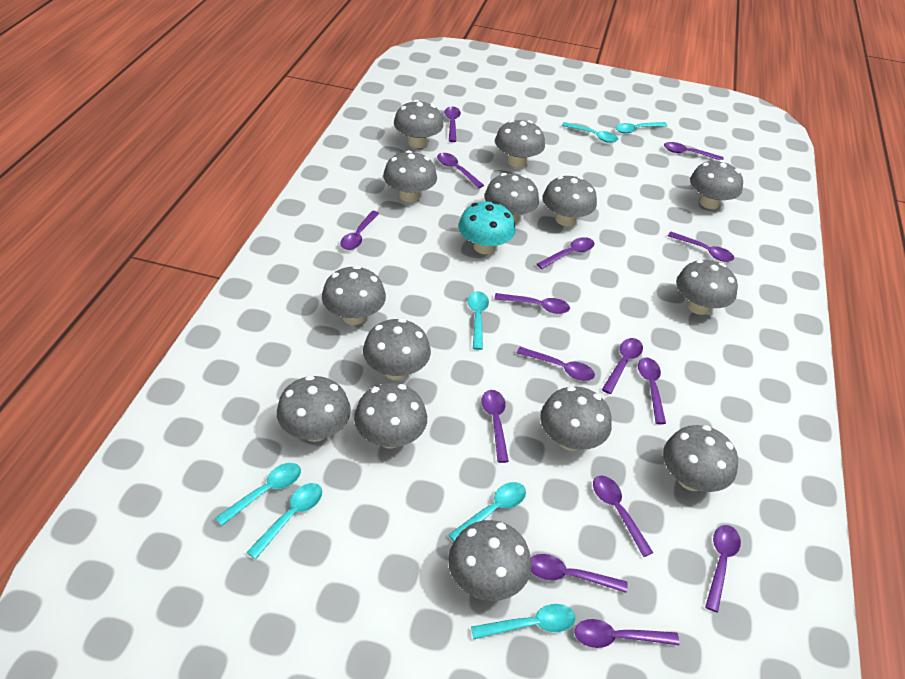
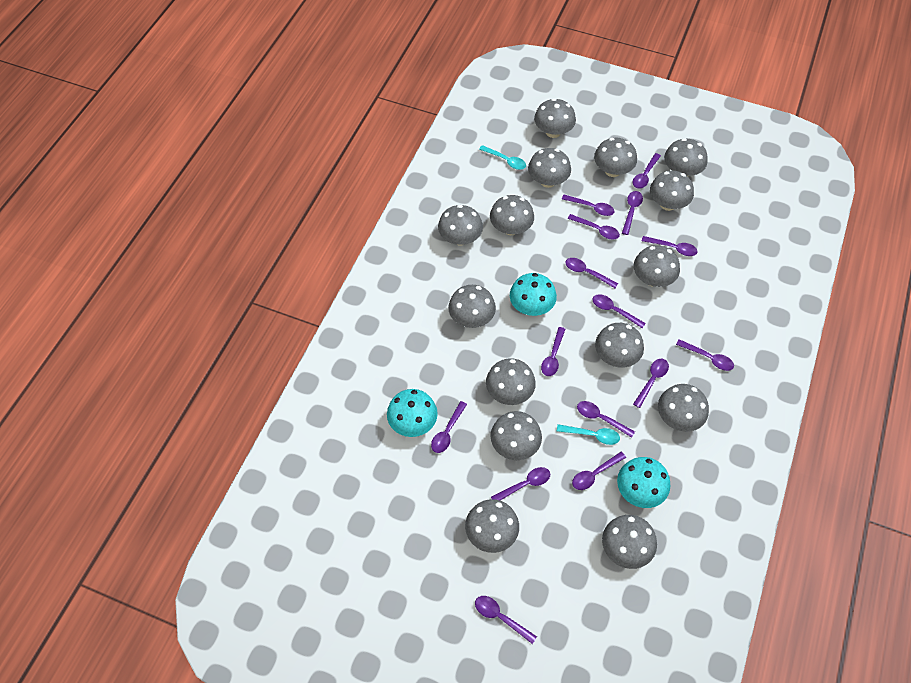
grey mushroom: [277,375,351,442] [322,266,386,325] [354,383,427,448] [363,318,431,380] [383,150,437,202] [394,100,443,148] [448,520,532,601] [485,173,539,223] [495,120,545,167] [540,386,612,451] [543,176,597,226] [663,425,738,492] [676,259,738,315] [690,160,743,209] = 14 -> [438,205,483,246] [448,285,496,328] [465,499,519,553] [486,358,536,405] [490,195,534,235] [491,411,542,460] [528,148,571,188] [534,98,576,138] [594,138,637,177] [595,323,644,368] [602,515,657,569] [634,245,680,287] [650,171,694,211] [658,384,709,432] [664,138,708,176] = 15
turquoise mushroom: [458,201,515,254] = 1 -> [387,389,438,437] [510,273,557,316] [617,457,670,508] = 3
turquoise spoon: [215,463,301,526] [247,483,322,559] [449,482,526,541] [468,291,489,350] [471,604,576,639] [562,122,618,143] [616,122,667,134] = 7 -> [479,145,526,170] [557,424,620,445] = 2

